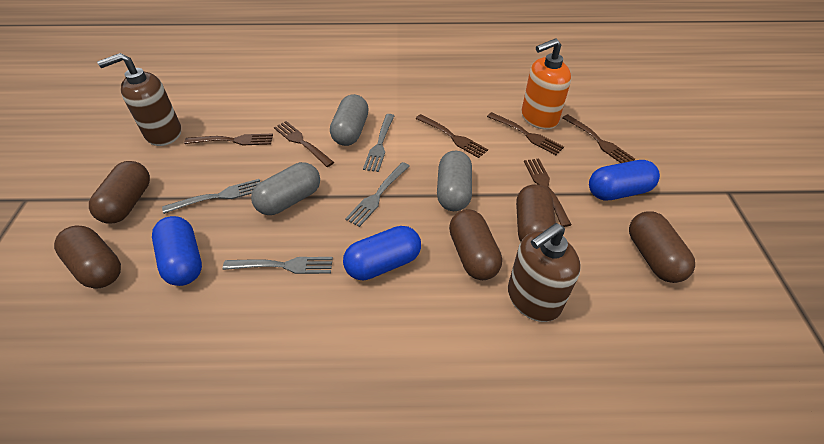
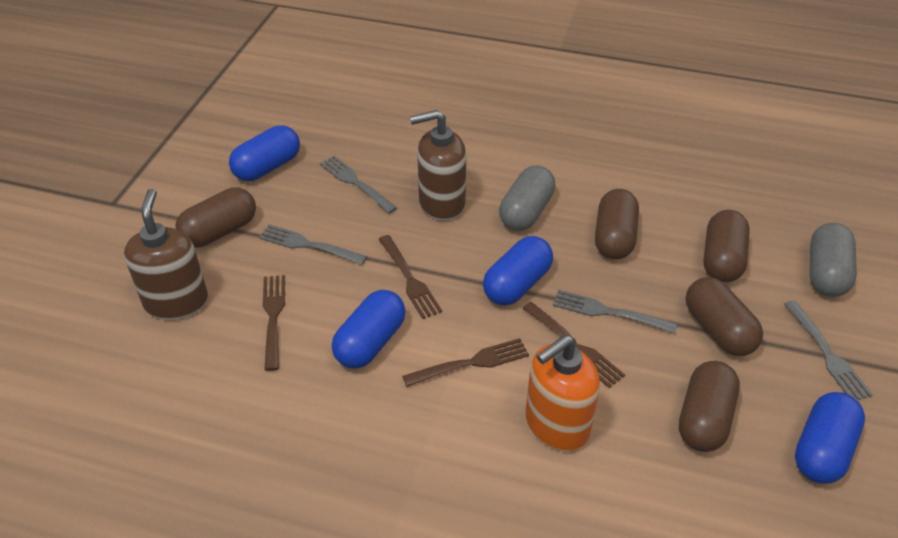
blue capsule: [152,216,202,286] [343,226,421,280] [589,160,660,200] = 3 -> [229,125,300,181] [332,290,406,368] [483,236,553,306] [795,392,865,484] = 4
brown fork: [184,134,273,145] [274,121,334,167] [416,114,488,158] [487,112,564,155] [524,159,572,227] [562,114,635,163] = 6 -> [262,275,285,371] [378,235,442,319] [402,338,529,387] [522,302,625,388] = 4
grey capsule: [251,162,320,215] [330,94,369,146] [437,151,472,211] = 3 -> [499,165,556,231] [810,223,857,297] = 2

